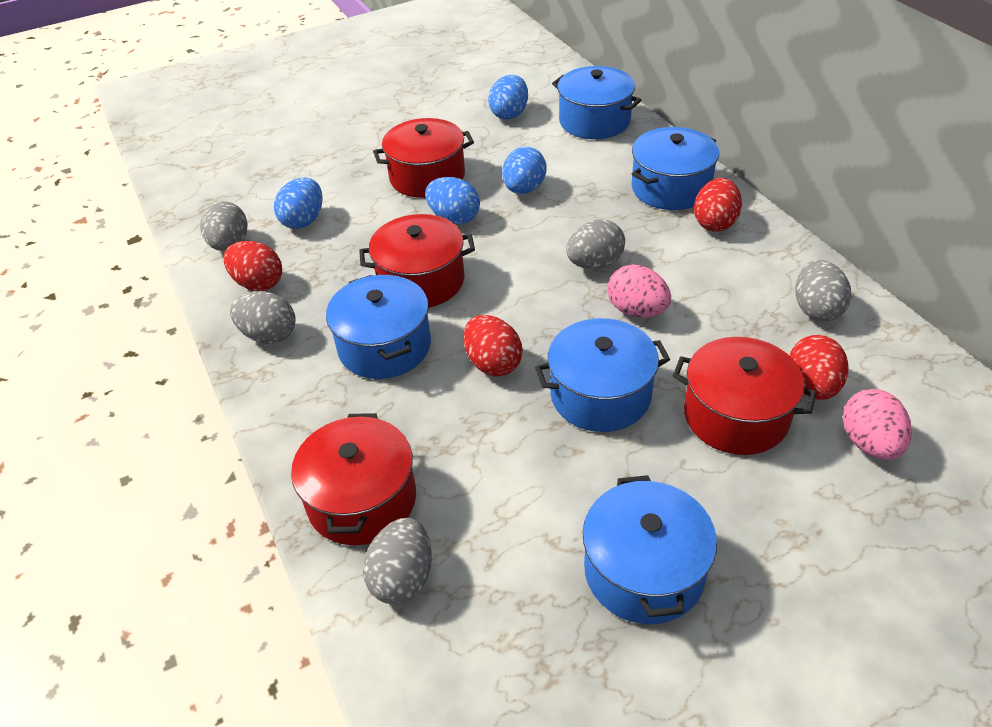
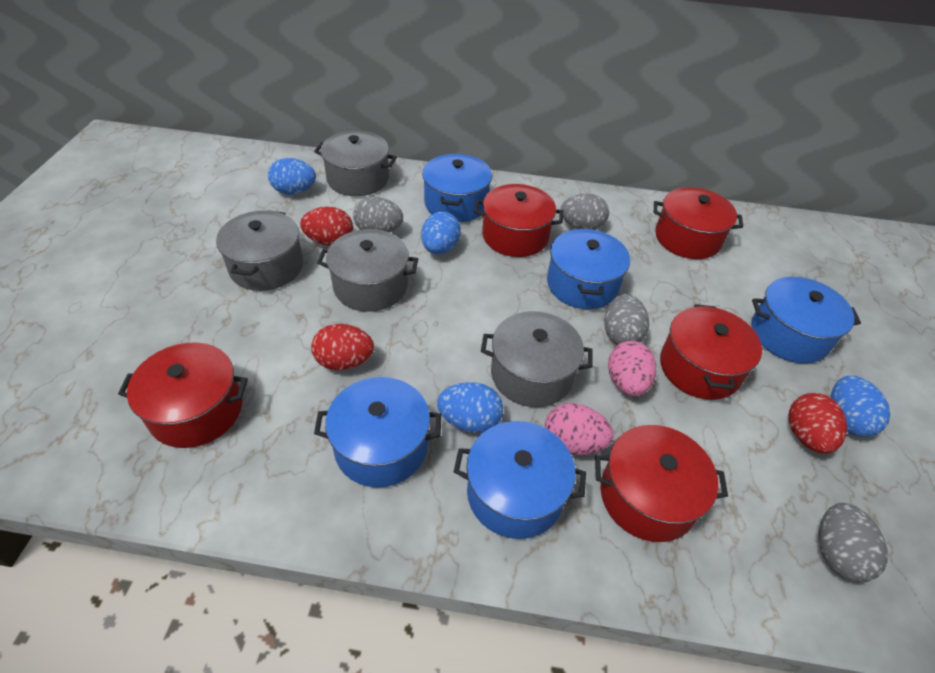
grey egg: [200,201,248,251] [230,292,296,344] [363,518,432,604] [566,219,625,269] [795,260,851,321] = 5 -> [353,197,403,232] [560,193,609,230] [604,294,649,345] [819,503,888,582] = 4
grey pot: none = 0 -> [216,210,303,291] [314,131,397,196] [317,229,418,312] [481,311,593,407] = 4
red egg: [224,241,282,291] [464,315,523,376] [694,178,742,232] [790,335,848,400] = 4 -> [300,207,353,246] [311,324,374,370] [789,393,847,454] = 3
red pot: [291,413,416,545] [359,214,475,307] [373,118,474,198] [673,337,817,455] = 4 -> [118,342,248,448] [474,184,563,257] [595,425,728,542] [654,187,743,259] [660,304,762,400] = 5

